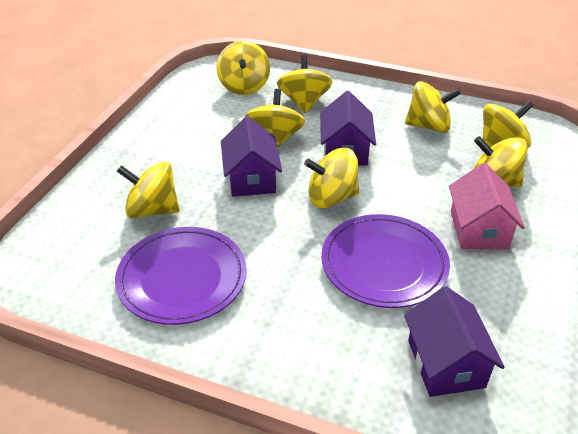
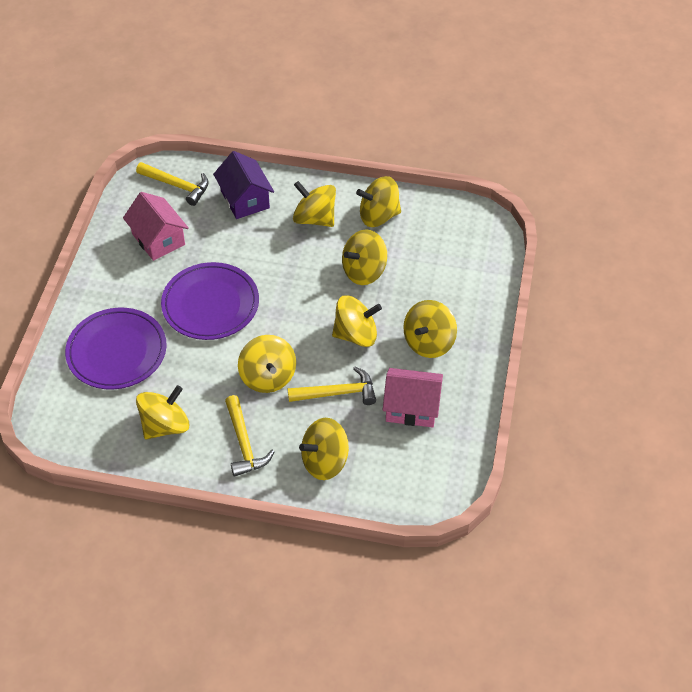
pink house: [449,163,525,249] = 1 -> [123,192,189,261] [383,368,443,427] = 2
purple house: [221,116,282,197] [320,91,376,166] [404,286,505,397] = 3 -> [213,151,274,219] = 1
yellow hammer: none = 0 -> [136,162,209,206] [225,395,274,477] [288,367,376,405] = 3

